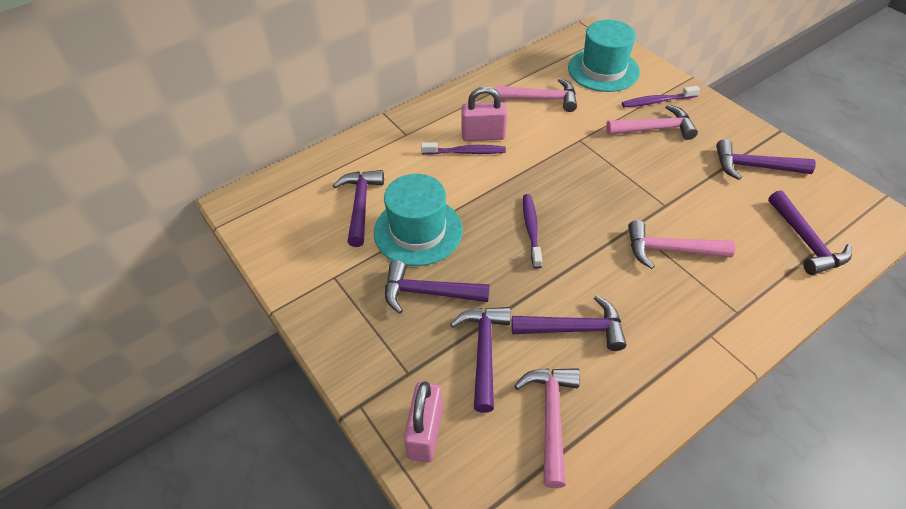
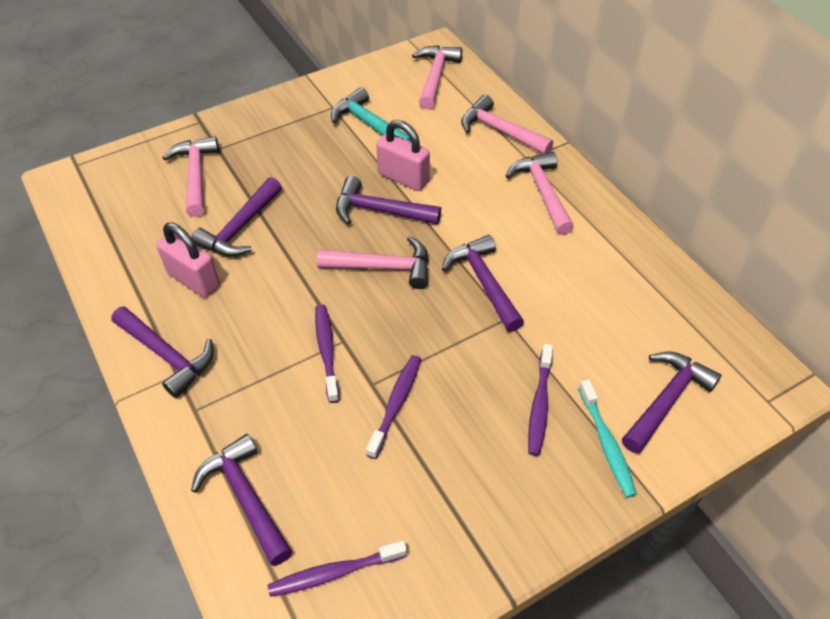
pink hammer: [496,78,577,112] [514,368,580,488] [606,104,698,140] [628,220,735,269] = 4 -> [162,136,219,217] [317,236,429,289] [412,46,462,110] [461,95,553,154] [506,151,574,235] = 5
purple toothbrush: [421,142,506,155] [523,194,542,269] [622,86,700,107] = 3 -> [268,540,407,597] [315,304,339,403] [366,355,421,459] [528,344,553,456] = 4
turquoise hammer: none = 0 -> [331,87,411,141] = 1
turquoise hat: [374,174,463,266] [568,20,640,92] = 2 -> none = 0
turquoise toothbrush: none = 0 -> [578,379,637,498] = 1

